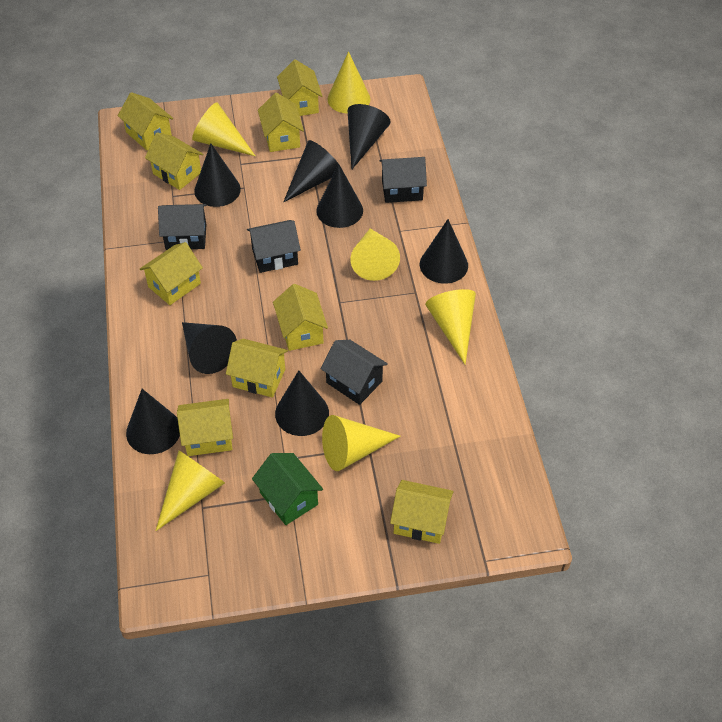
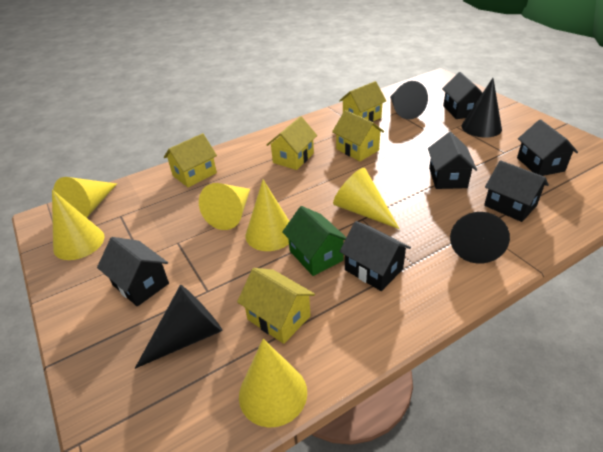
black cone: [126,389,180,454] [182,322,237,374] [194,143,241,207] [275,370,329,436] [283,140,339,202] [316,164,363,228] [348,104,391,170] [420,219,468,284] = 8 -> [135,285,223,369] [390,81,428,119] [450,212,510,264] [462,78,502,138] = 4
black house: [158,204,206,250] [247,220,301,273] [321,340,388,405] [380,157,427,203] = 4 -> [97,237,169,307] [340,221,411,291] [428,132,477,189] [442,72,483,119] [484,160,549,222] [517,119,578,176] = 6
yellow house: [118,92,173,150] [139,242,203,305] [145,132,203,190] [177,399,233,456] [226,339,288,398] [258,93,304,152] [273,284,328,351] [277,59,322,116] [390,480,453,544] = 9 -> [164,133,217,188] [237,268,315,344] [267,116,317,170] [332,110,384,161] [339,81,386,122] = 5

